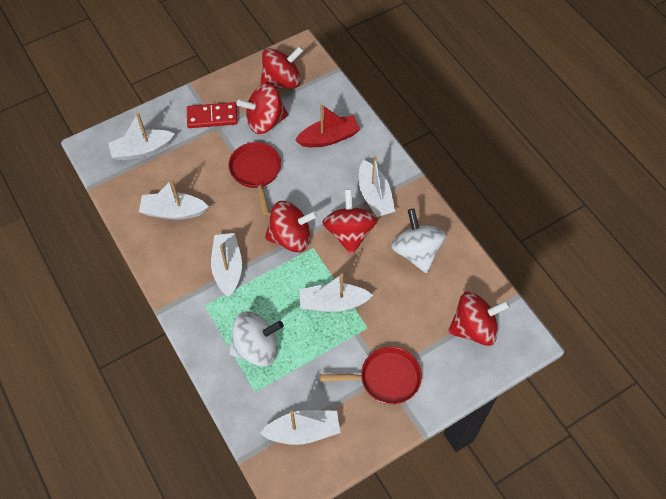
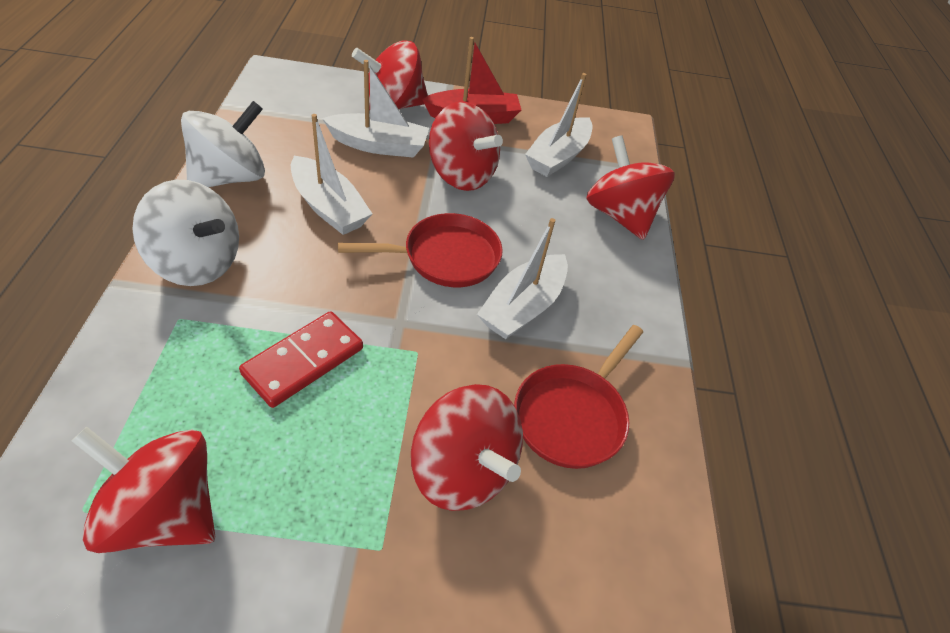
white boat: [108,113,175,161] [139,179,209,220] [211,233,242,297] [260,410,341,445] [300,274,373,312] [359,156,395,217] = 6 -> [291,114,372,235] [322,60,429,158] [477,218,568,339] [525,73,593,177] = 4

